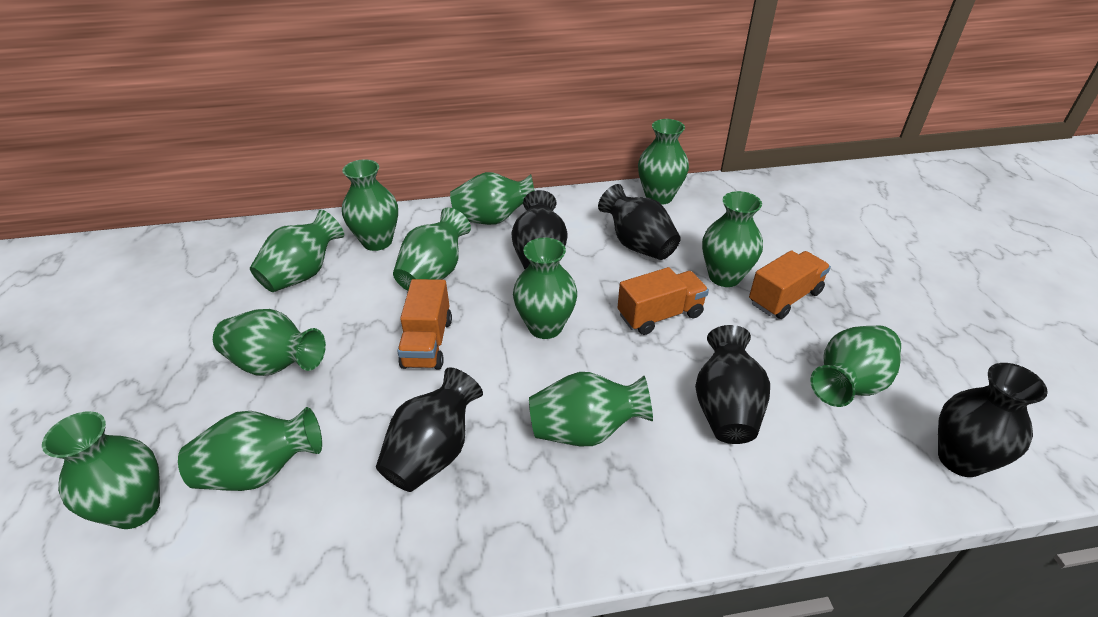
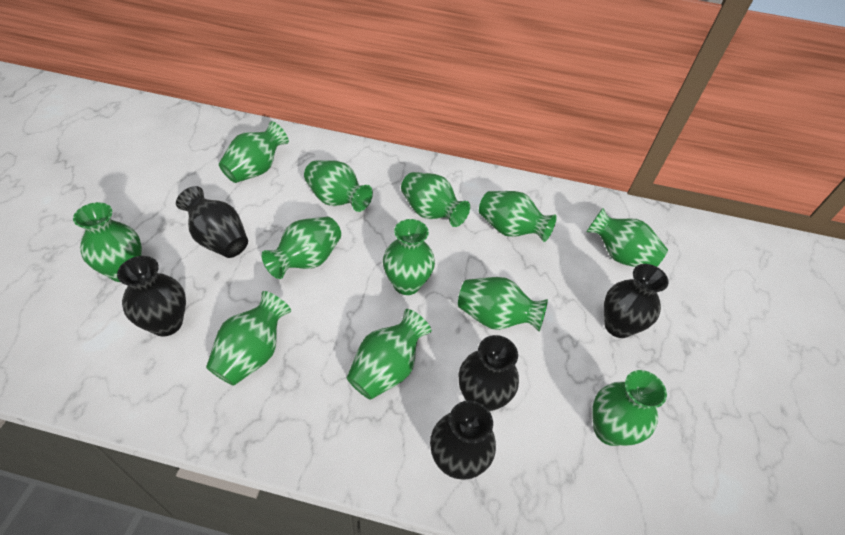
orange truck: [397,279,452,369] [617,267,709,335] [749,250,831,319] = 3 -> none = 0

